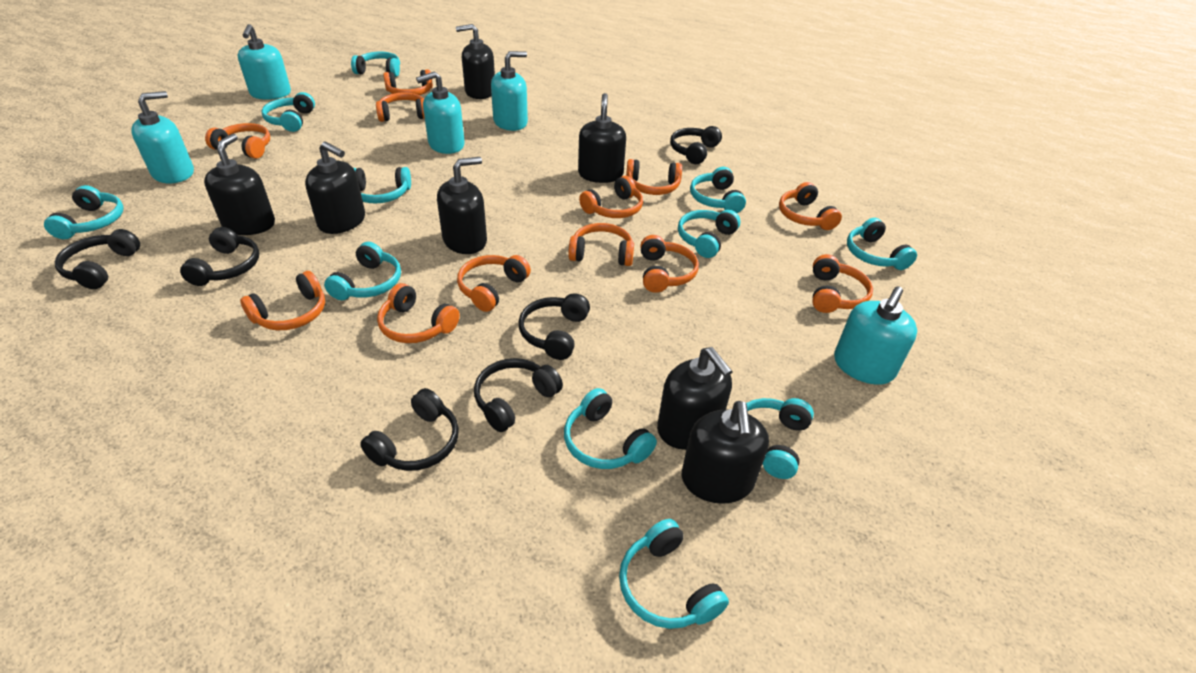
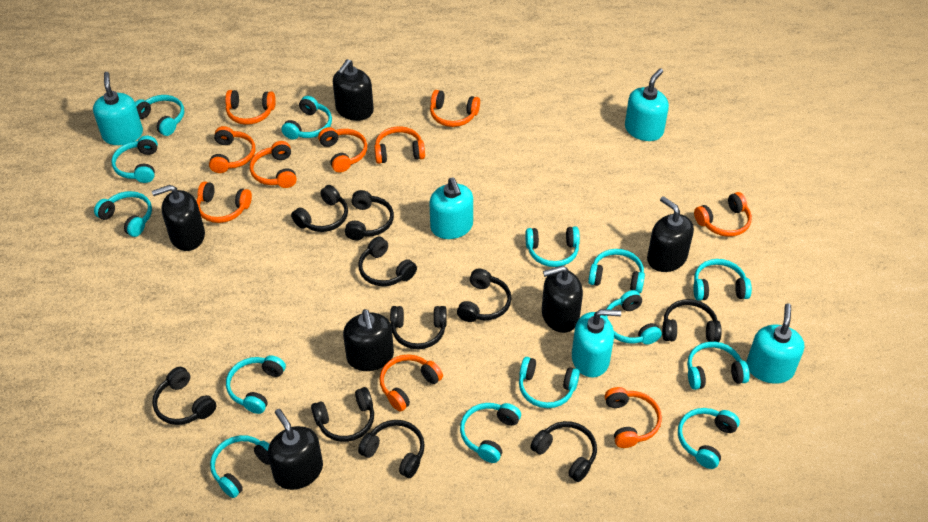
black headphones: [55,229,140,289] [180,227,259,286] [360,388,459,471] [474,358,563,432] [519,293,590,360] [670,126,722,164] = 6 -> [152,367,216,425] [291,185,348,232] [311,387,374,442] [345,190,394,240] [358,236,417,286] [358,420,425,478] [390,306,447,349] [457,269,512,322] [530,421,597,482] [662,299,722,342] = 10
black soap dispenser: [204,134,275,235] [305,141,365,234] [437,157,487,254] [456,24,495,99] [578,93,626,183] [657,347,733,450] [682,401,769,504] = 7 -> [152,185,205,251] [268,409,323,490] [333,59,374,121] [343,309,394,371] [542,266,583,333] [647,196,694,272] = 6
orange headphones: [205,123,270,159] [240,271,325,330] [376,93,425,122] [377,283,460,343] [383,69,433,95] [457,255,531,312] [568,223,634,266] [579,176,643,218] [626,159,682,195] [640,235,699,293] [779,182,842,230] [812,254,873,313] = 12 -> [196,181,252,223] [209,126,255,173] [225,90,276,125] [250,141,297,188] [318,127,367,173] [374,126,425,164] [380,354,443,411] [430,90,480,127] [605,387,662,448] [694,192,752,237] = 10
turquoise headphones: [44,185,123,239] [262,92,315,132] [324,242,401,300] [351,52,400,77] [354,167,411,203] [564,388,657,469] [619,519,729,629] [678,210,740,258] [690,167,746,213] [746,398,814,479] [847,218,917,270] = 11 -> [94,191,152,237] [111,136,158,183] [135,95,184,136] [210,435,270,498] [226,355,286,414] [282,96,332,140] [460,403,521,463] [519,357,580,408] [525,226,580,267] [588,249,645,293] [604,290,662,345] [678,408,740,469] [687,342,750,390] [693,259,752,300] = 14

